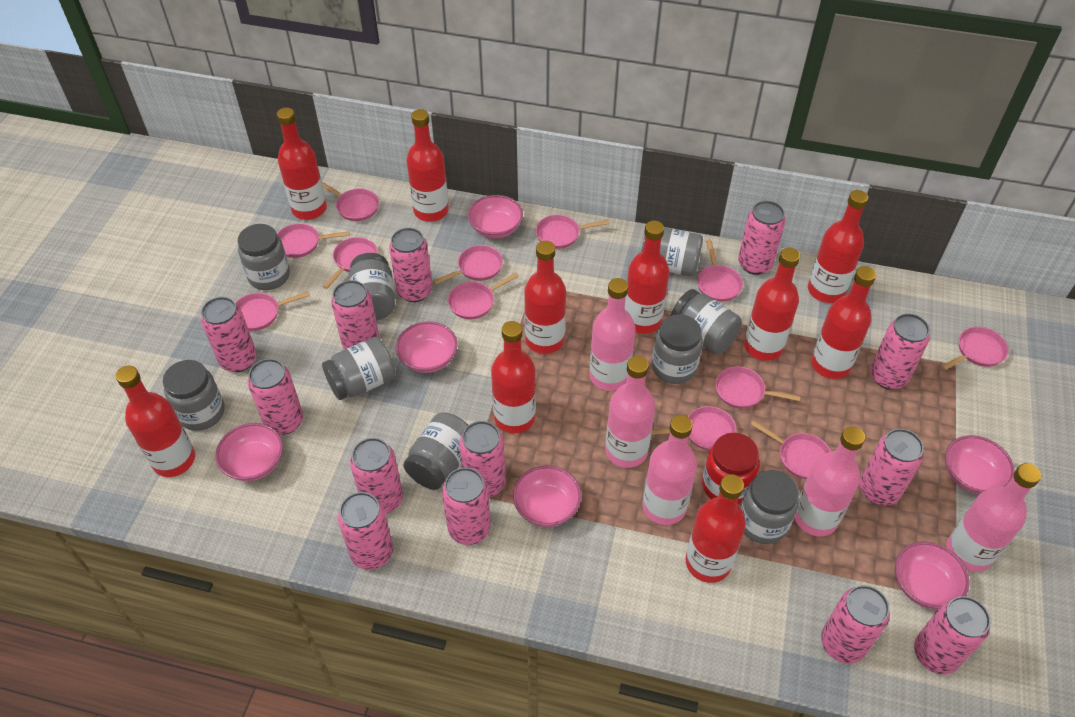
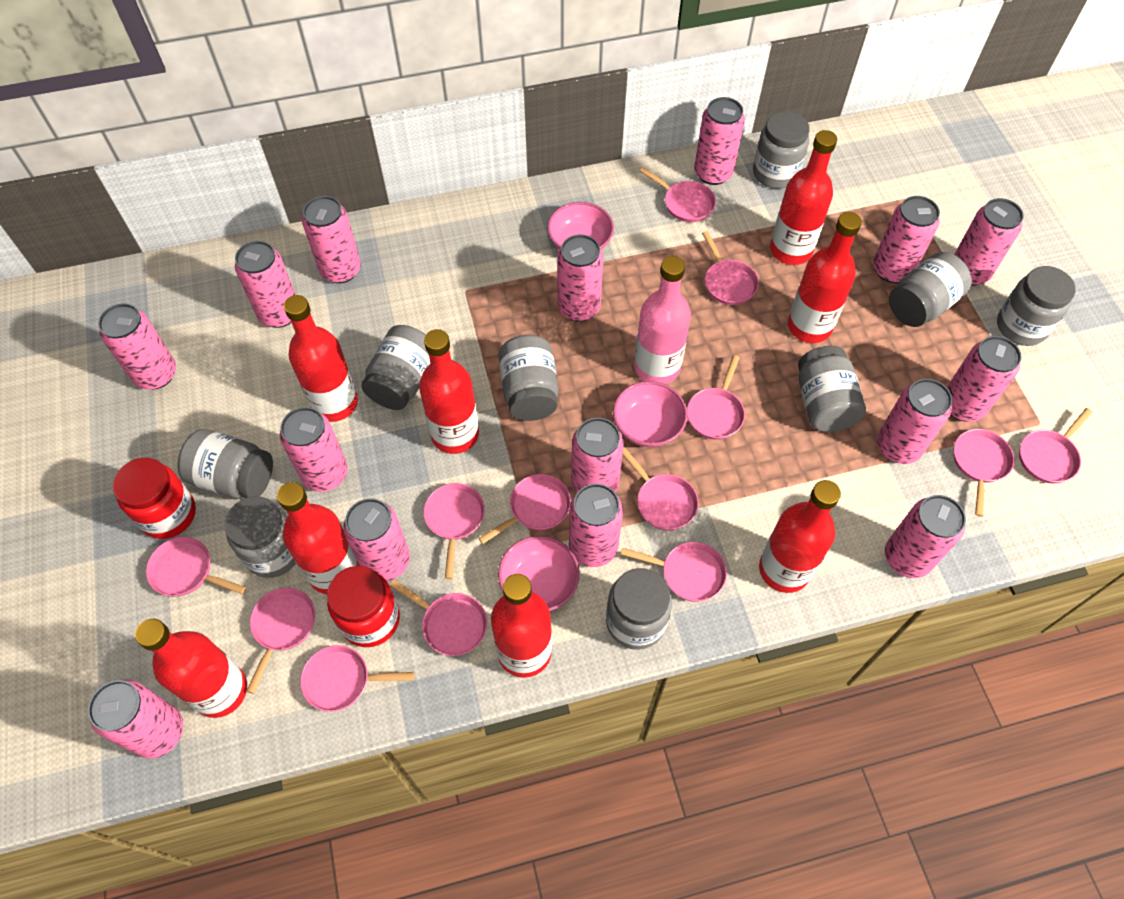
pink bottle: [589,278,636,391] [605,356,655,468] [642,415,697,525] [794,426,865,536] [946,463,1041,572] = 5 -> [634,256,691,384] = 1
pink bowl: [215,423,283,481] [396,321,458,373] [468,195,523,239] [513,465,581,527] [895,542,969,609] [945,435,1015,494] = 6 -> [498,536,580,611] [547,202,614,250] [613,381,688,447] = 3
pink can: [201,297,257,372] [247,359,303,435] [331,280,379,349] [338,492,393,570] [350,438,403,514] [389,228,433,302] [442,467,491,545] [459,421,506,497] [738,201,786,275] [821,585,890,664] [859,429,924,506] [870,314,930,389] [914,596,991,674] = 13 -> [88,680,183,759] [98,303,176,390] [235,241,296,328] [280,407,348,492] [302,196,361,283] [343,498,410,581] [557,234,604,322] [569,484,623,567] [571,418,624,493] [694,97,745,185] [873,196,940,283] [877,379,952,464] [885,495,966,578] [947,336,1022,422] [954,198,1024,286] = 15
pink pan: [235,292,310,331] [277,223,350,258] [322,182,379,221] [323,237,378,289] [433,245,503,285] [448,273,519,319] [536,215,609,249] [651,406,737,451] [697,240,743,302] [715,366,801,409] [751,420,831,479] [941,327,1009,370] = 12 -> [146,537,245,596] [246,588,315,694] [300,645,414,712] [390,579,487,656] [423,483,485,579] [479,474,571,544] [621,542,727,602] [622,447,699,530] [640,167,716,222] [687,355,745,440] [702,231,759,305] [953,429,1014,517] [1019,408,1092,484] = 13
red bottle: [116,366,195,477] [277,108,327,220] [407,109,449,222] [491,321,536,433] [524,241,566,354] [625,221,669,334] [686,474,746,583] [744,248,800,361] [808,190,868,303] [811,266,876,379] = 10 -> [135,619,247,718] [277,482,360,594] [284,295,358,422] [419,329,479,454] [491,574,552,678] [759,480,841,593] [770,130,837,265] [788,212,862,343] = 8
red jar: [702,433,760,504] = 1 -> [113,458,196,539] [327,566,400,647] = 2

